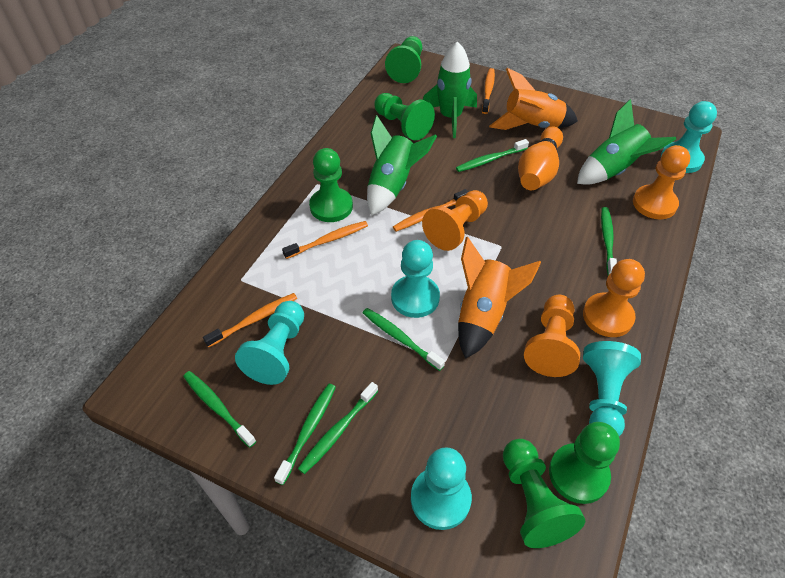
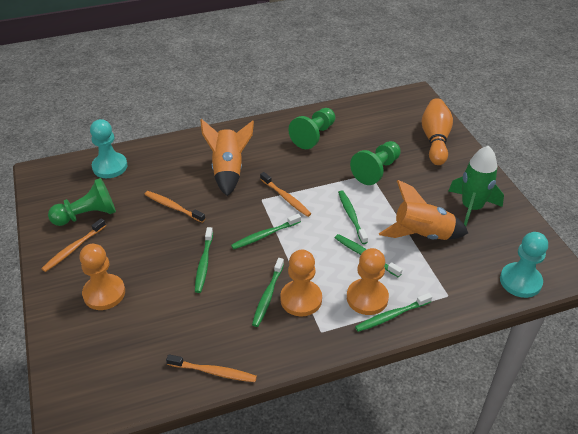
green pawn: [309,148,353,222] [374,93,435,140] [385,36,422,83] [503,439,585,548] [549,422,620,504] = 5 -> [48,178,116,226] [288,108,335,149] [350,141,401,185] = 3
green rocket: [367,115,437,216] [423,41,477,138] [577,99,676,185] = 3 -> [449,146,504,226] = 1
orange pawn: [422,190,488,251] [524,295,580,377] [583,259,645,337] [633,145,690,219] = 4 -> [80,244,125,310] [280,250,322,316] [347,248,389,315] = 3
turquoise pawn: [235,301,304,385] [391,240,440,318] [411,447,472,530] [583,341,641,436] [661,101,717,173] = 5 -> [90,119,128,178] [500,232,548,298] = 2

